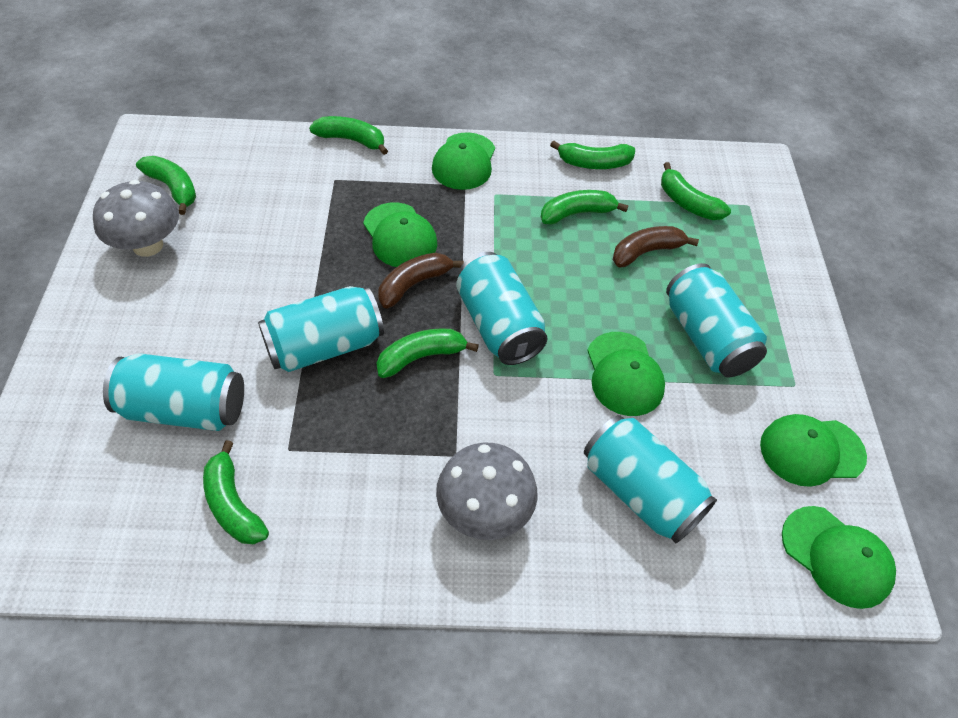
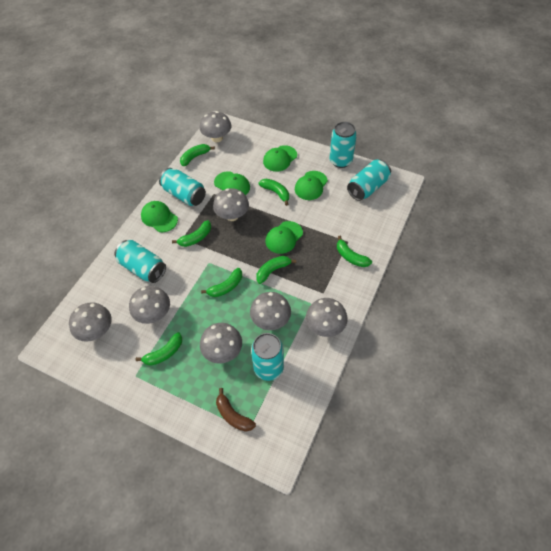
brown banana: [378,253,464,308] [613,226,699,268] = 2 -> [216,388,256,432] = 1
grey mushroom: [93,180,179,257] [436,442,537,540] = 2 -> [69,302,112,342] [129,286,170,324] [199,111,232,142] [200,323,242,364] [213,188,249,221] [250,292,291,330] [306,298,348,337] = 7

